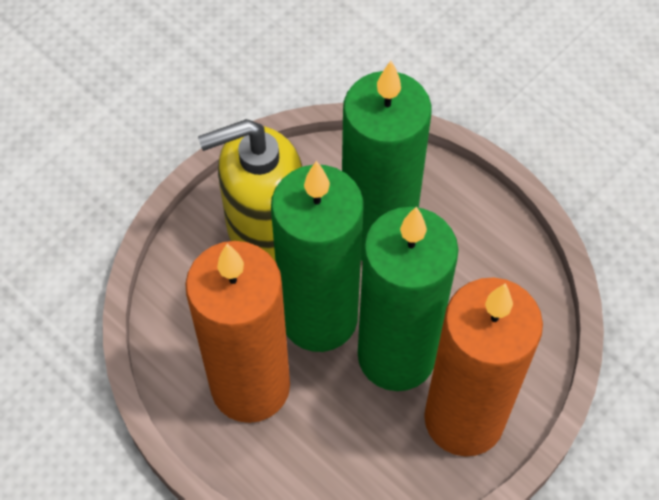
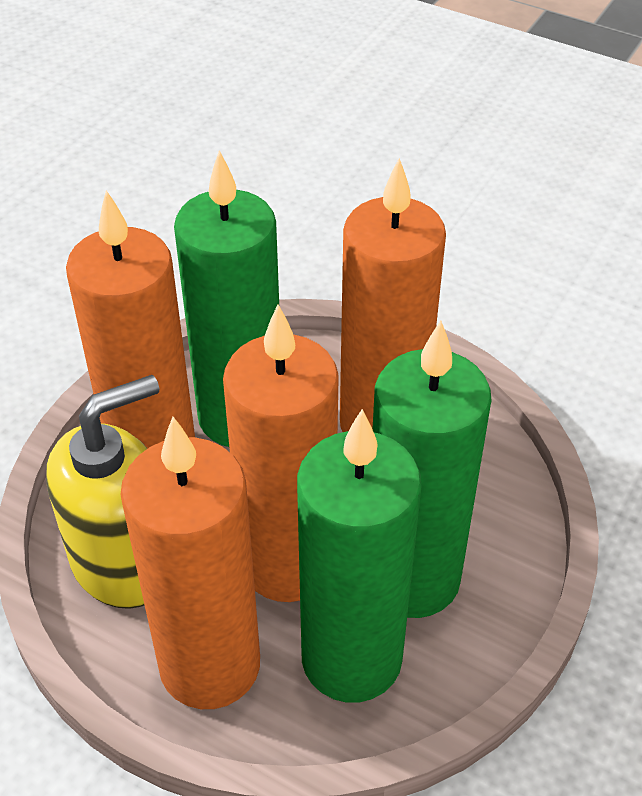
orange candle: [185,241,290,423] [424,277,543,457] = 2 -> [66,190,195,448] [120,417,260,709] [223,305,339,602] [340,158,446,432] = 4

